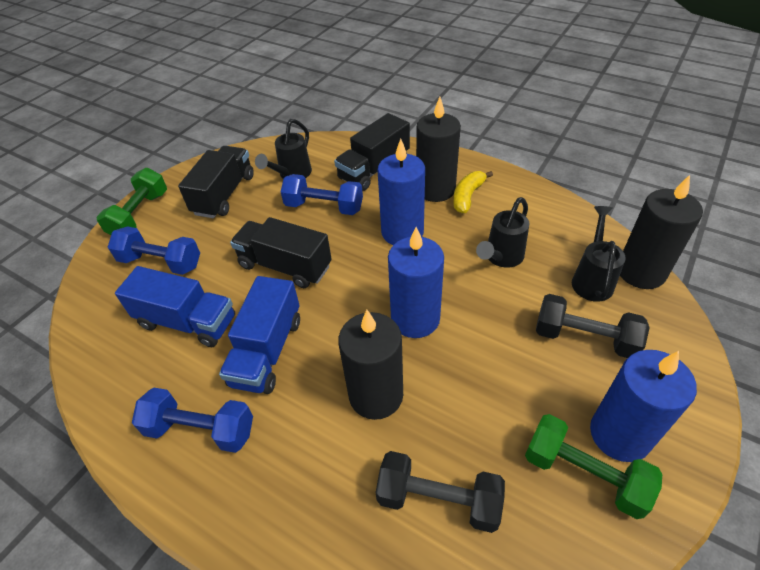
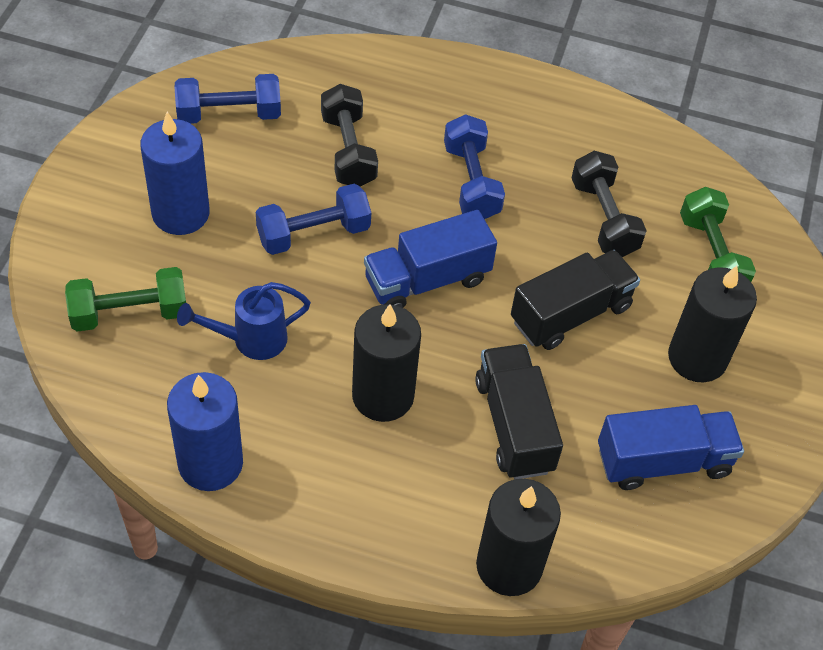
black truck: [178,146,254,218] [230,217,332,288] [334,113,410,191] = 3 -> [475,344,563,479] [511,250,640,350] = 2
black watering can: [255,119,312,179] [476,197,529,268] [572,206,626,302] = 3 -> none = 0
blue candle: [377,139,425,245] [388,227,444,338] [590,350,697,462] = 3 -> [140,111,210,235] [167,372,243,491] = 2
blue watering can: none = 0 -> [177,282,311,360] = 1
yellow banana: [453,171,493,213] = 1 -> none = 0

